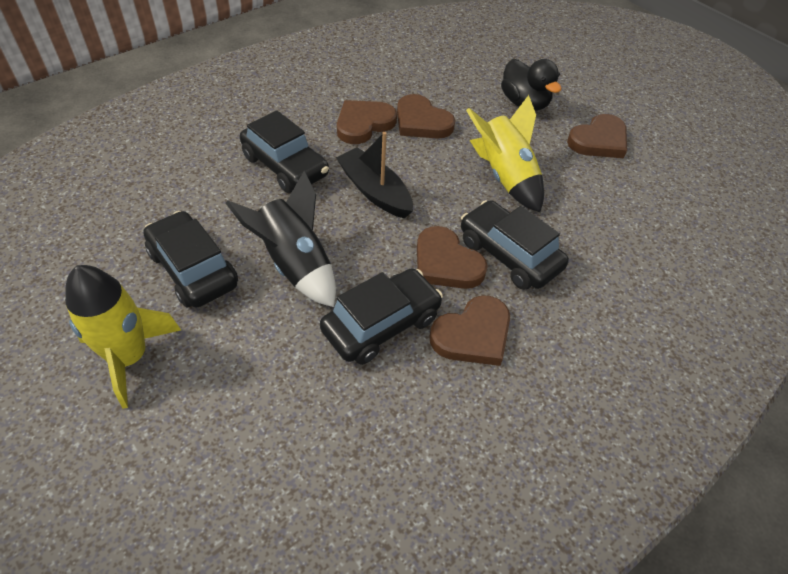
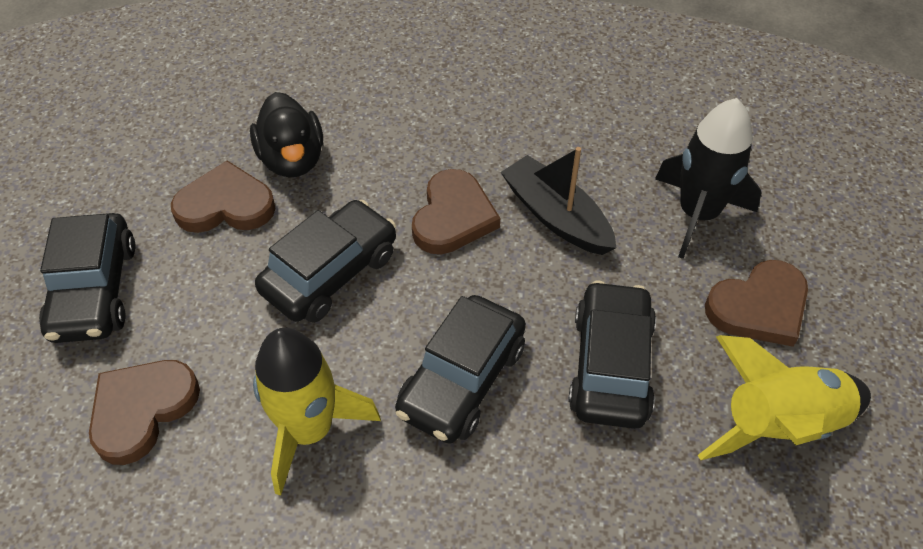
brown heart: [337,100,397,144] [397,94,455,139] [417,226,488,289] [430,295,510,366] [567,114,627,158] = 5 -> [89,360,200,465] [171,161,276,233] [412,169,500,254] [705,260,808,347] = 4

